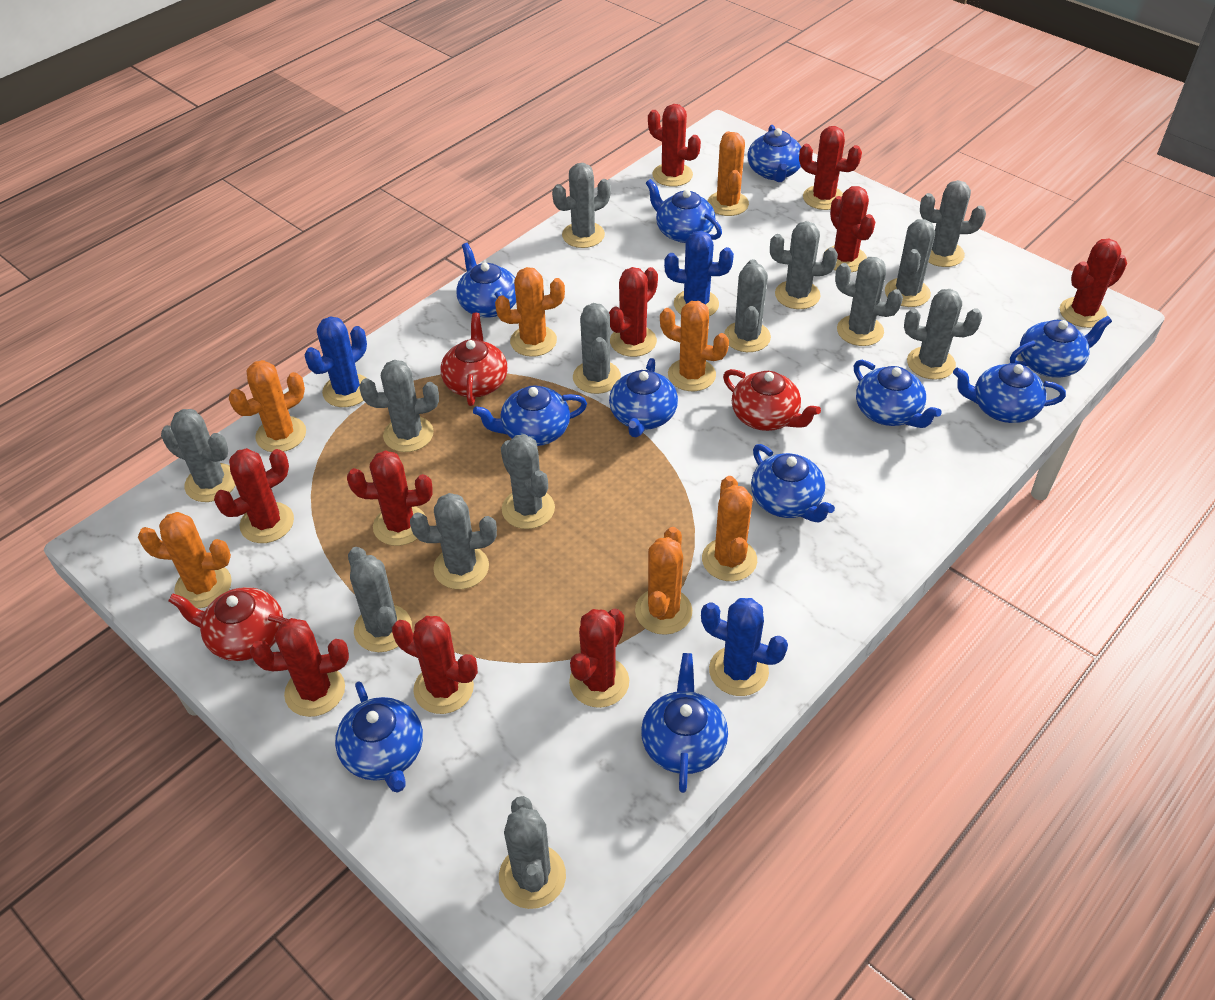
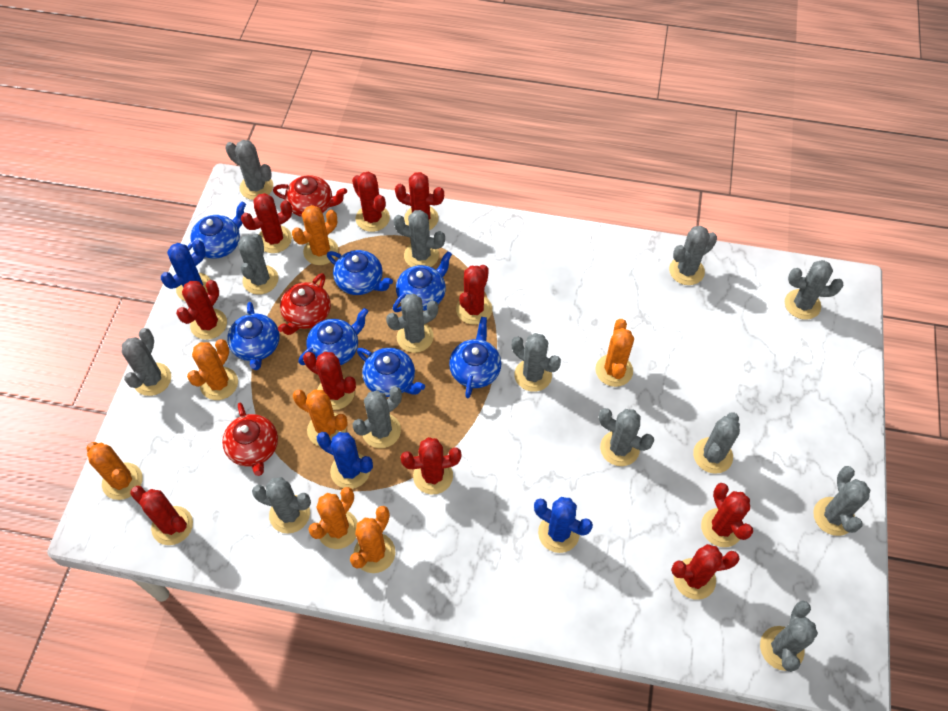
blue teapot: [335,681,423,793] [456,243,516,318] [473,385,587,446] [609,358,678,437] [641,653,728,793] [646,179,722,243] [748,125,801,182] [751,444,835,523] [854,360,941,428] [953,363,1066,423] [1010,316,1112,377] = 11 -> [187,202,246,259] [227,302,280,370] [298,308,369,365] [327,250,393,295] [357,348,425,397] [393,251,452,312] [449,317,501,398] = 7

